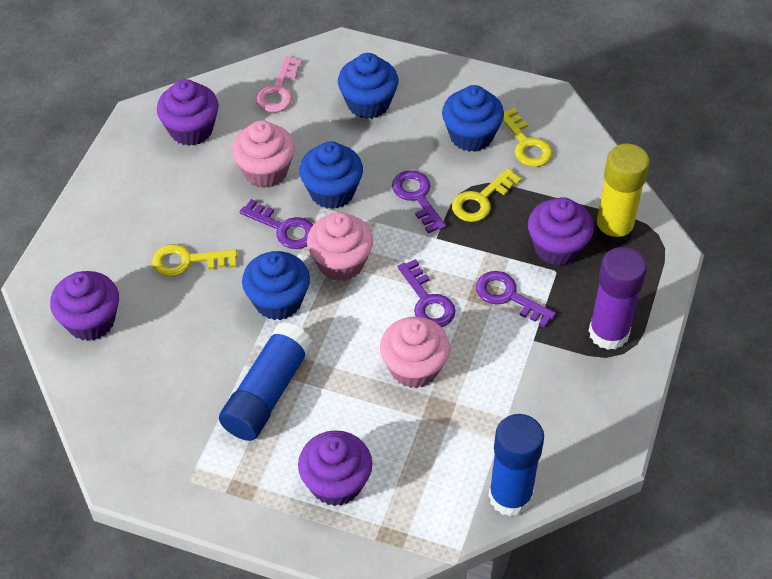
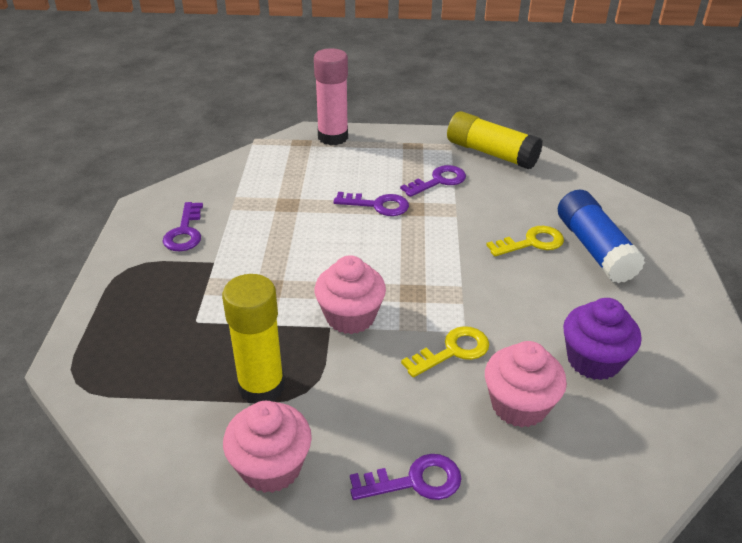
blue cupcake: [242,251,310,320] [299,141,363,209] [338,53,398,119] [442,85,504,152] = 4 -> none = 0
blue glue stick: [219,322,313,441] [488,414,544,517] = 2 -> [558,190,645,283] = 1
pink glue stick: none = 0 -> [314,48,348,145] = 1
pink key: [256,56,302,113] = 1 -> none = 0
purple cupcake: [50,271,119,341] [157,79,219,146] [298,431,372,506] [528,197,594,266] = 4 -> [563,298,641,380] = 1
purple glue stick: [589,247,647,350] = 1 -> none = 0
yellow glue stick: [594,144,650,246] = 1 -> [222,274,284,404] [447,111,543,169] = 2
yellow key: [152,244,237,277] [452,168,522,222] [503,108,553,167] = 3 -> [401,326,489,377] [486,226,564,256] = 2

